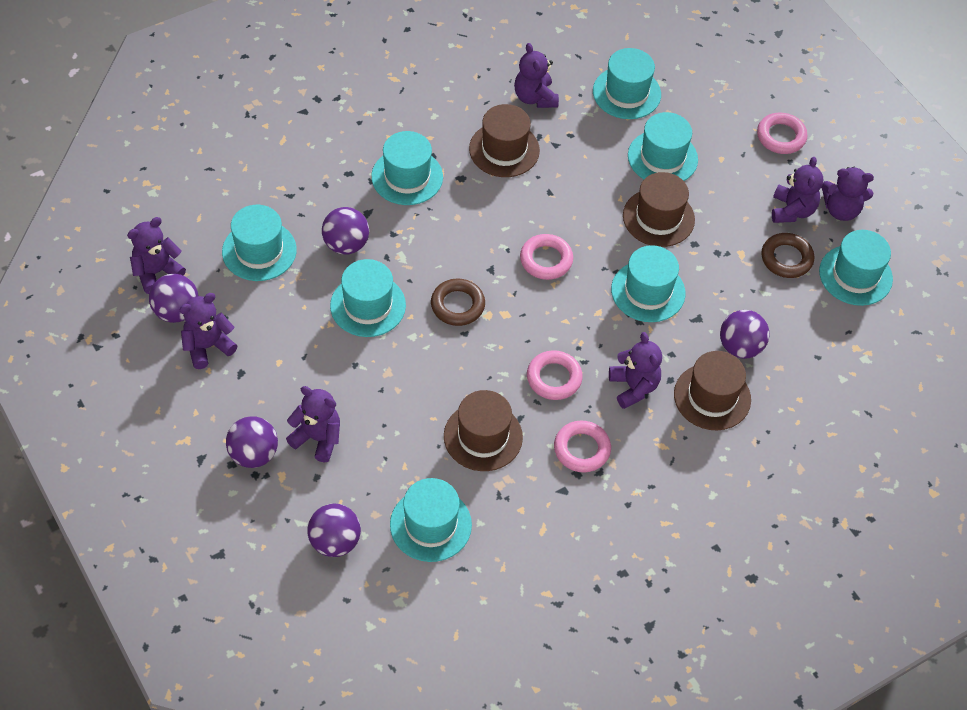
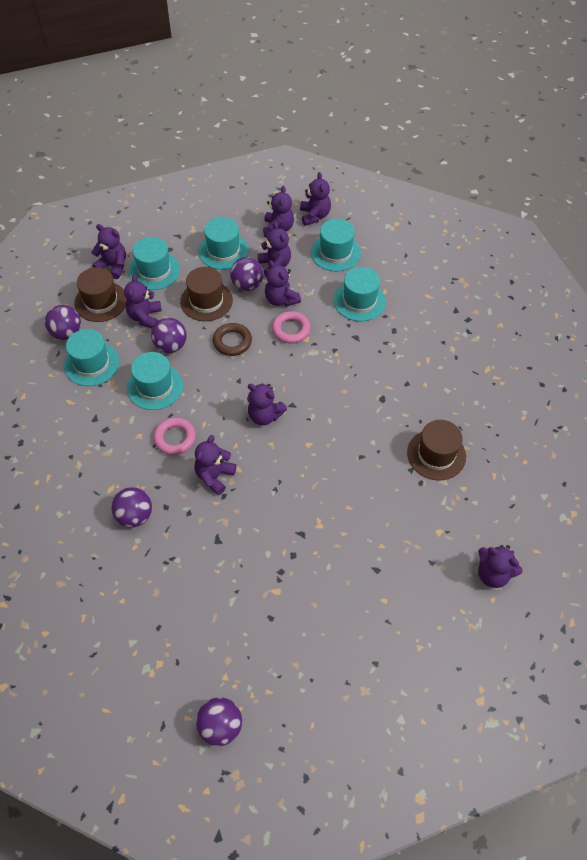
brown hat: [444,390,523,471] [469,104,540,177] [623,172,695,247] [674,351,751,430] = 4 -> [74,267,127,322] [180,267,233,321] [407,420,466,480] = 3
brown ring: [431,279,485,326] [762,233,814,278] = 2 -> [213,323,252,356] = 1
pink ring: [520,234,573,280] [527,350,583,400] [554,420,611,473] [757,112,807,154] = 4 -> [153,417,196,455] [272,311,311,344] = 2
purple teddy bear: [127,217,186,294] [179,293,237,369] [286,386,340,463] [514,43,559,108] [609,332,662,409] [772,157,824,223] [821,167,874,221] = 7 -> [91,224,126,279] [124,274,162,328] [194,435,236,495] [247,383,287,425] [258,222,291,277] [263,186,294,237] [265,260,301,307] [300,172,331,226] [478,545,523,588] = 9
turquoise hat: [222,205,297,281] [330,259,406,337] [371,131,443,205] [390,478,472,562] [593,48,661,119] [611,245,685,322] [628,112,698,181] [819,230,893,306] = 8 -> [64,329,120,386] [127,352,183,410] [129,237,180,290] [198,217,249,270] [311,219,361,271] [334,267,386,321] = 6

